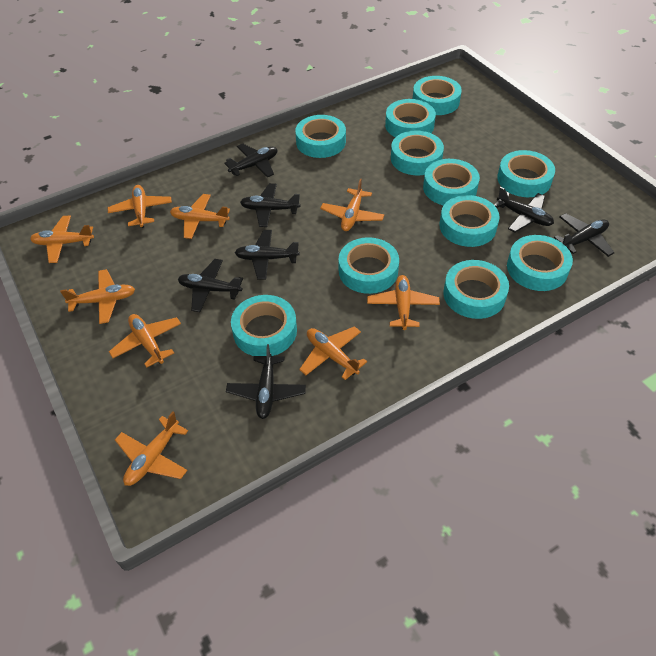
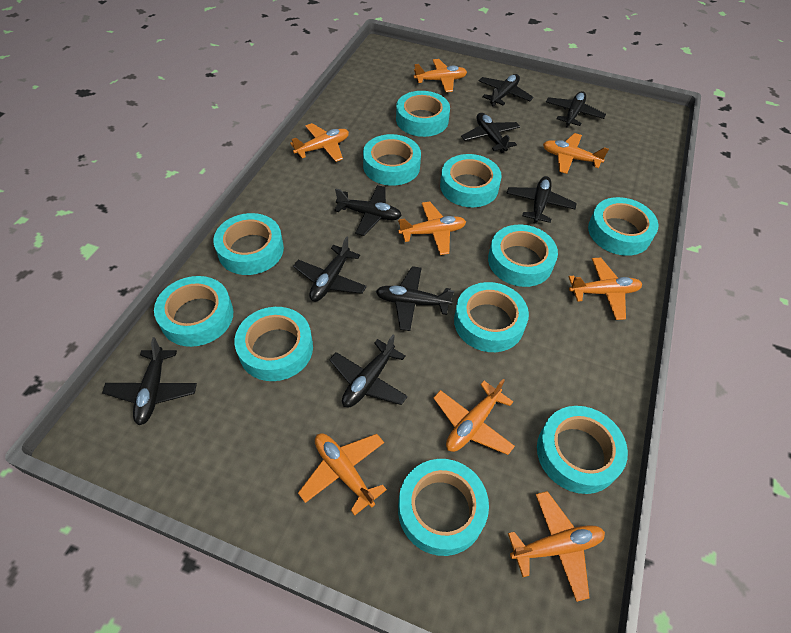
black plane: [178,259,243,312] [224,144,277,177] [226,344,306,419] [235,230,300,279] [240,183,301,227] [494,187,554,232] [554,213,615,257] = 7 -> [102,337,197,425] [293,236,367,301] [329,335,408,407] [334,185,402,236] [376,266,454,331] [461,113,520,153] [479,74,534,107] [506,176,577,224] [546,91,606,128] = 9
orange plane: [30,216,94,263] [60,269,135,324] [108,185,172,228] [109,314,181,368] [115,411,188,486] [170,194,230,239] [299,326,367,380] [320,179,384,231] [367,275,440,330] = 9 -> [290,123,349,162] [298,433,387,516] [398,201,466,255] [414,59,467,92] [433,379,515,455] [508,491,605,602] [543,133,609,174] [569,257,642,320] = 8

